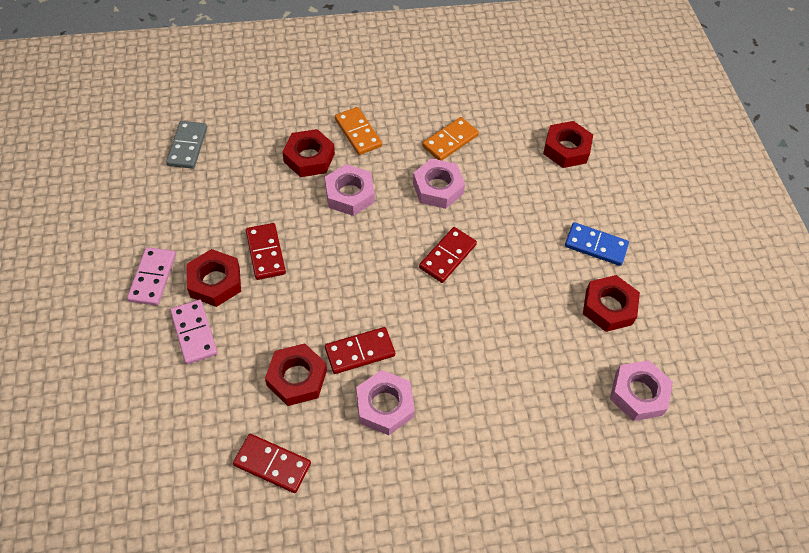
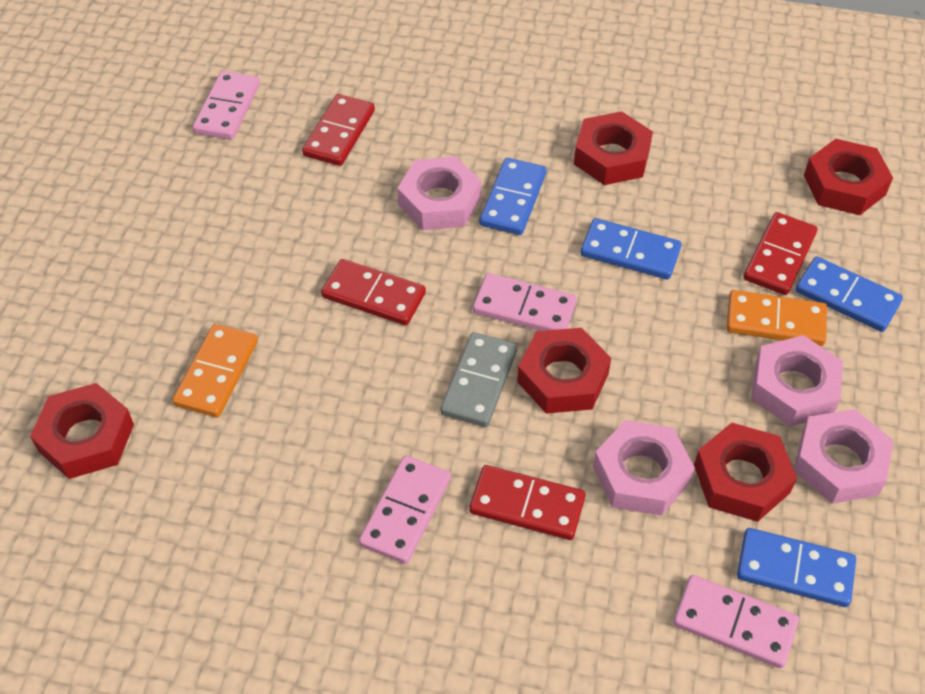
blue domino: [565,222,629,266] = 1 -> [480,158,546,235] [581,218,682,280] [737,528,856,607] [795,257,903,332] = 4
pink domino: [127,247,176,306] [170,300,218,364] = 2 -> [193,71,260,140] [359,455,451,564] [473,273,577,331] [673,575,799,668] = 4

